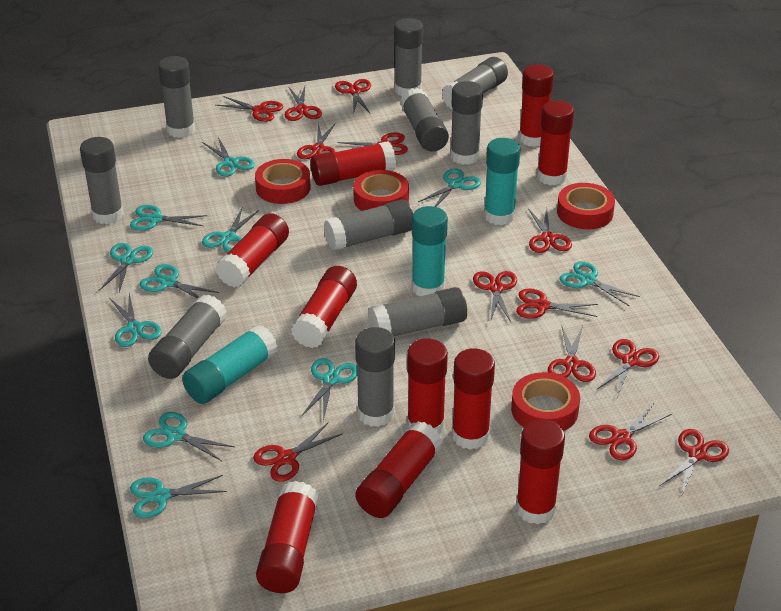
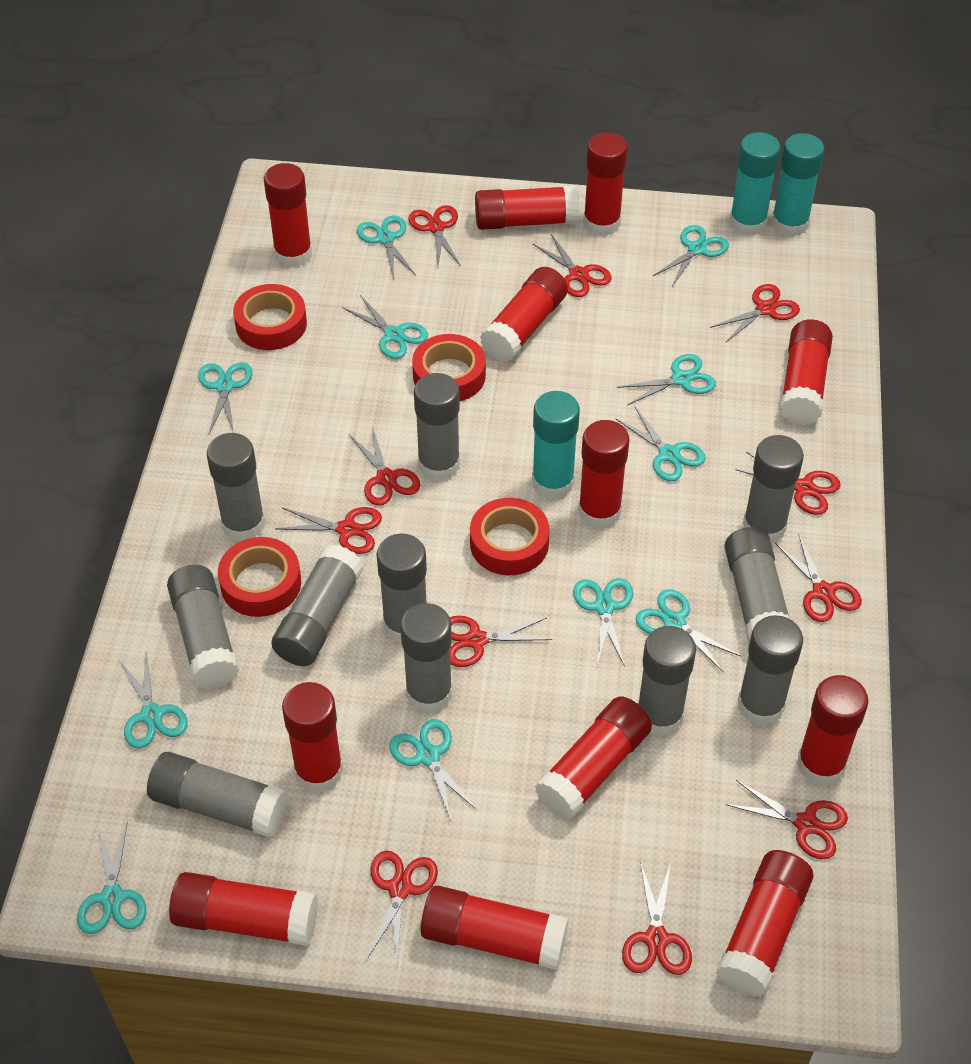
grey glue stick: [80,137,124,224] [148,294,227,379] [158,56,195,138] [324,199,413,251] [355,327,395,427] [369,287,467,336] [394,18,423,97] [400,88,449,152] [442,57,508,109] [450,81,483,165] = 10 -> [147,752,288,838] [167,565,239,689] [207,433,265,542] [271,544,363,666] [377,533,427,643] [400,603,452,713] [414,373,460,481] [638,626,696,736] [724,527,791,644] [738,615,803,726] [743,435,804,543] = 11
red glue stick: [215,213,289,288] [256,481,319,593] [291,266,357,348] [310,141,396,186] [356,421,443,518] [407,339,448,434] [452,348,495,450] [516,419,565,524] [519,64,554,147] [537,100,574,185] = 10 -> [169,872,318,946] [264,163,312,268] [282,682,343,793] [420,885,569,970] [475,185,579,230] [480,267,568,362] [535,697,652,820] [578,420,629,529] [583,132,628,236] [716,850,813,997] [780,319,833,426] [797,675,869,786] = 12
red scissors: [216,96,283,122] [253,422,343,482] [285,86,322,121] [297,123,335,159] [335,79,371,114] [337,132,408,155] [473,271,517,322] [516,288,598,319] [528,208,572,253] [548,325,596,382] [589,403,671,460] [597,339,659,397] [659,429,729,496] = 13 -> [276,507,382,554] [349,426,420,506] [366,850,438,964] [408,205,461,266] [450,616,552,667] [533,234,612,297] [622,862,692,975] [710,284,800,342] [726,780,848,859] [736,451,841,515] [775,533,862,622] = 11

